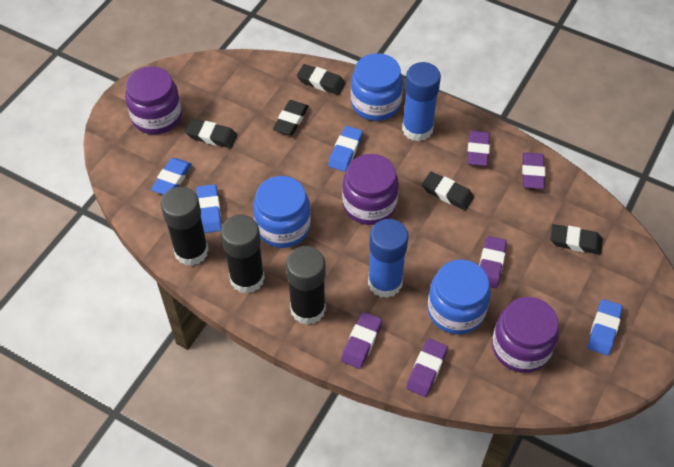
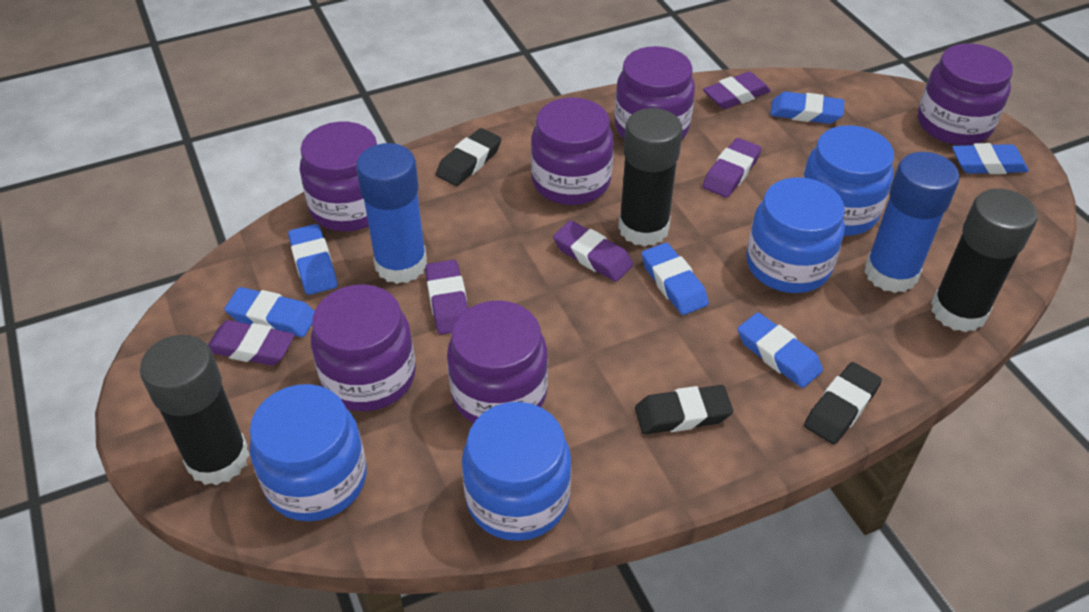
black eraser: [185,119,237,148] [273,100,309,135] [297,64,346,95] [422,172,474,210] [550,224,603,255] = 5 -> [436,128,501,186] [635,385,733,434] [804,362,882,444] = 3
blue eraser: [151,158,192,195] [196,184,222,233] [328,126,363,172] [588,299,623,356] = 4 -> [224,287,315,337] [288,224,337,295] [641,243,709,315] [737,312,823,388] [770,92,844,124] [952,143,1029,174] = 6
blue jar: [253,176,311,248] [351,53,403,121] [428,259,491,334] = 3 -> [250,384,367,521] [462,402,572,541] [746,177,845,293] [802,125,894,236] = 4
purple jar: [125,66,182,135] [342,154,399,225] [492,297,559,373] = 3 -> [300,122,377,231] [311,284,416,411] [447,300,548,423] [531,97,614,205] [615,46,695,139] [918,43,1013,145] = 6

